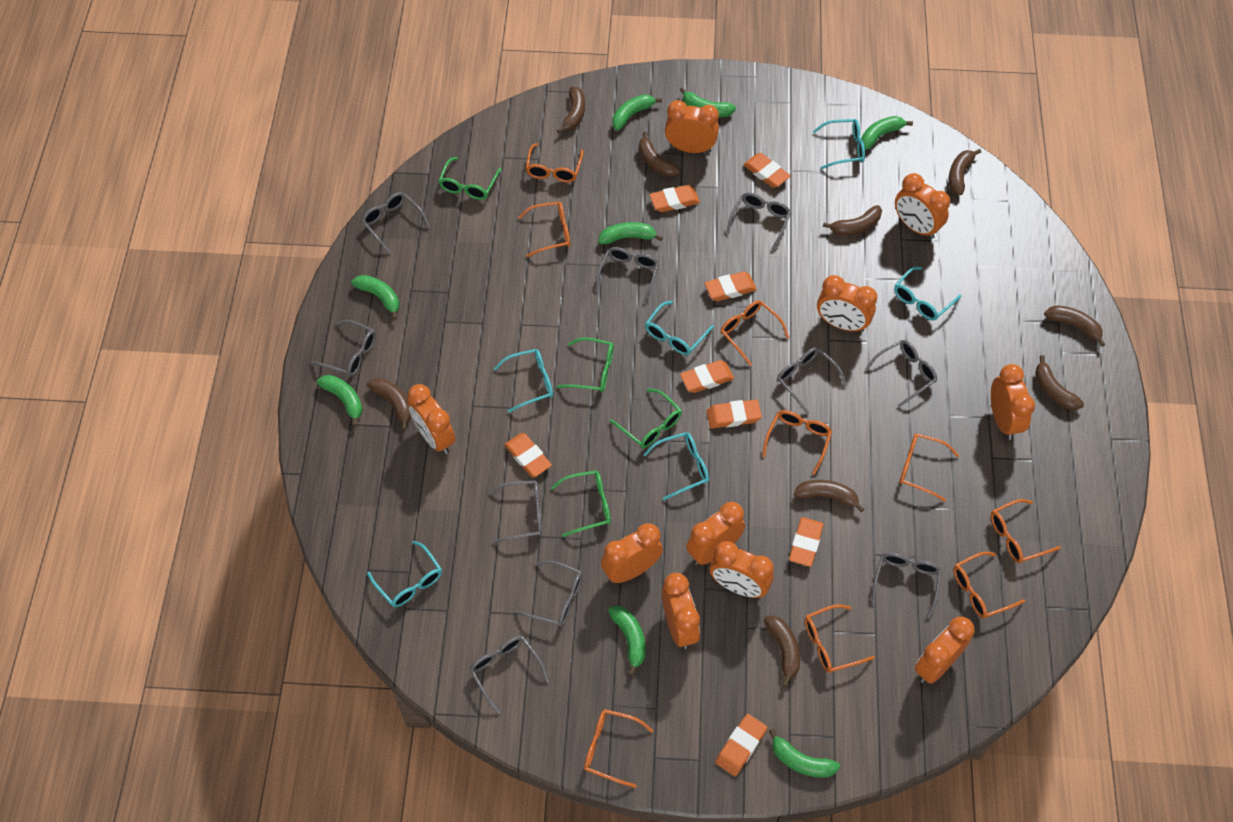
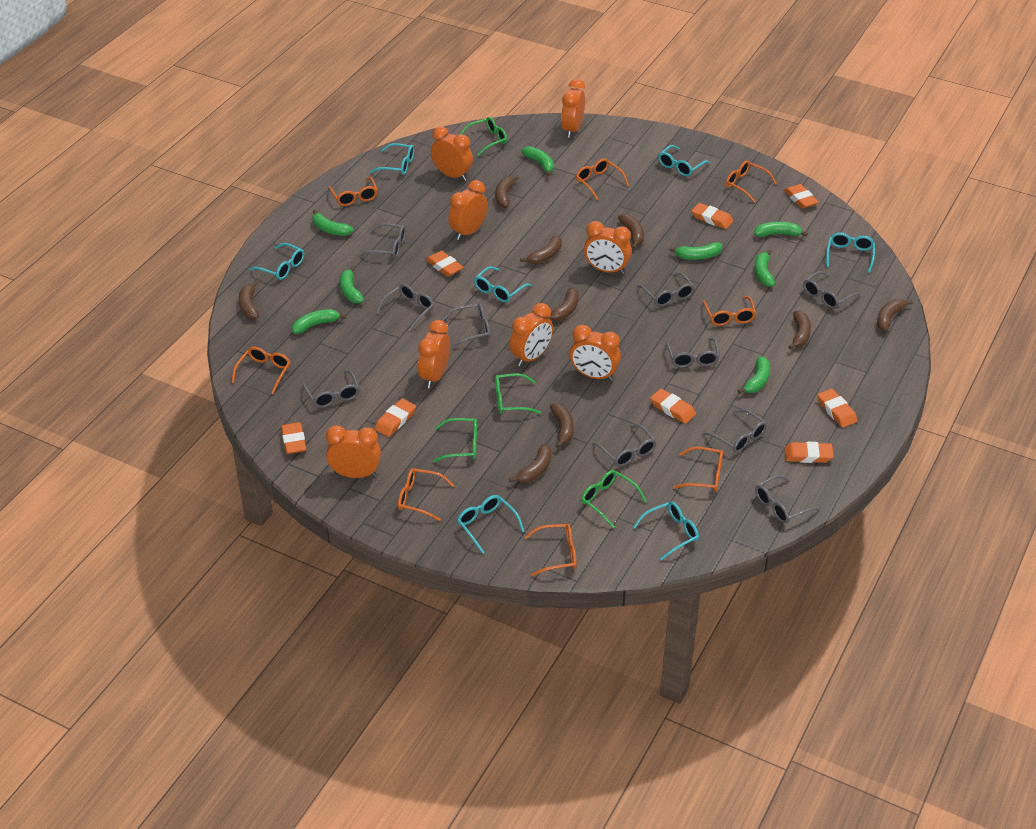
orange clock: [407,384,456,454] [601,523,663,583] [662,573,700,649] [665,100,719,153] [686,502,745,565] [710,541,774,598] [817,275,877,332] [895,173,950,239] [915,616,975,684] [991,364,1035,440] = 10 -> [326,425,381,478] [418,320,450,388] [431,126,473,181] [448,180,488,240] [509,303,553,366] [561,79,585,138] [570,325,621,381] [584,221,632,274] = 8
orange glasses: [518,202,570,257] [526,143,584,182] [584,709,653,788] [720,300,789,366] [762,410,832,475] [805,604,875,673] [899,434,959,502] [953,552,1025,618] [991,499,1061,563] = 9 -> [231,347,291,394] [328,177,378,206] [398,468,454,521] [525,524,577,576] [576,158,629,200] [673,447,723,492] [702,296,756,326] [726,160,777,202] = 8
turquoise glasses: [367,541,442,607] [494,349,553,413] [643,432,709,500] [645,301,714,355] [813,119,865,169] [894,266,961,321] = 6 -> [249,243,304,280] [370,143,414,175] [457,495,524,554] [474,266,532,302] [633,501,699,561] [658,145,710,176] [826,233,875,273] = 7

